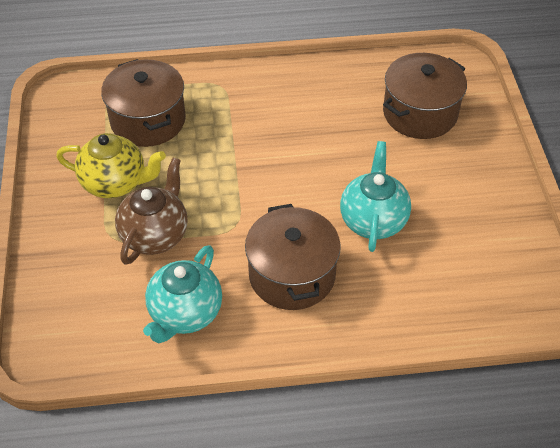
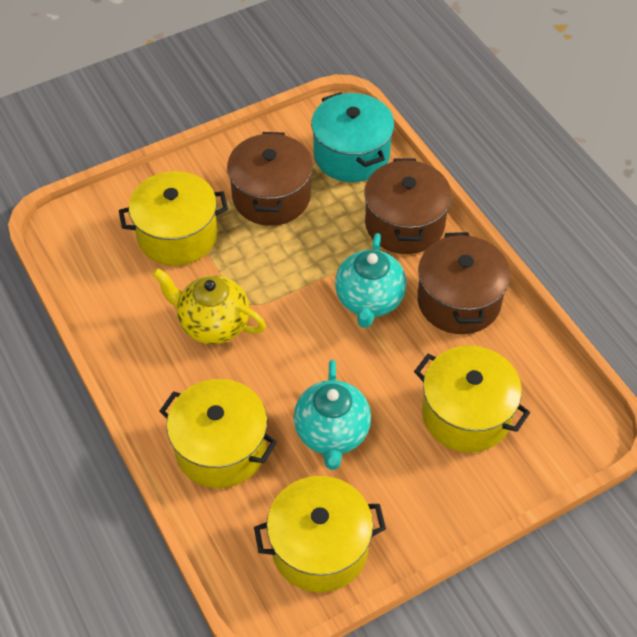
brown teapot: [115,158,187,265] = 1 -> none = 0
turquoise pot: none = 0 -> [311,92,394,182] = 1
yellow pot: none = 0 -> [119,171,228,266] [159,379,277,488] [254,476,386,592] [414,345,530,453] = 4

